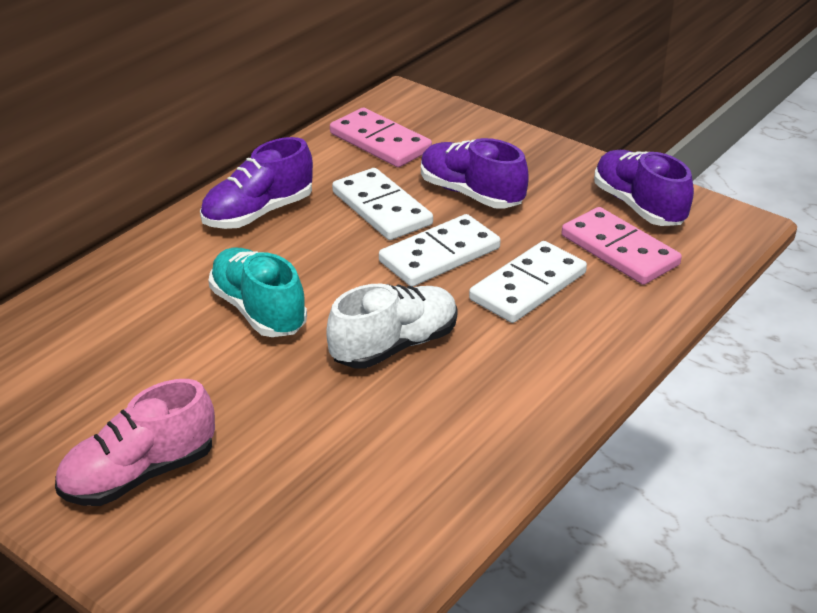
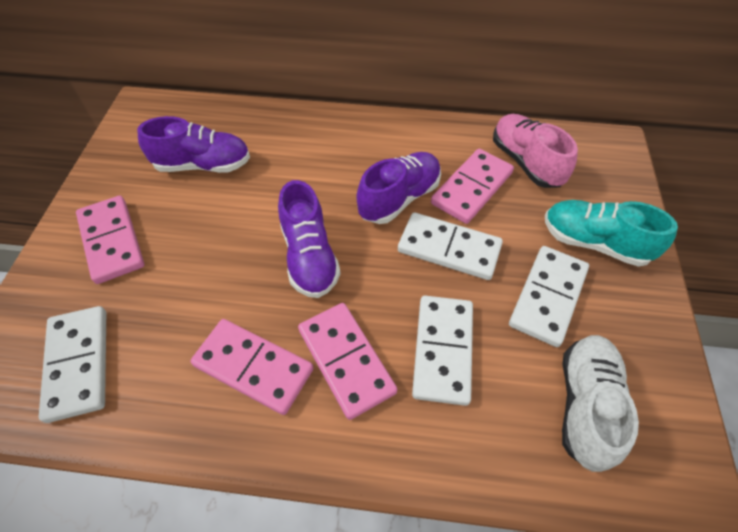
pink domino: [330,108,432,167] [562,207,682,285] = 2 -> [76,196,144,284] [190,319,313,415] [298,303,397,420] [431,149,514,224] = 4
white domino: [332,168,433,240] [379,214,500,287] [469,241,587,323] = 3 -> [39,306,106,423] [398,212,503,280] [412,296,473,406] [509,246,589,347] = 4

